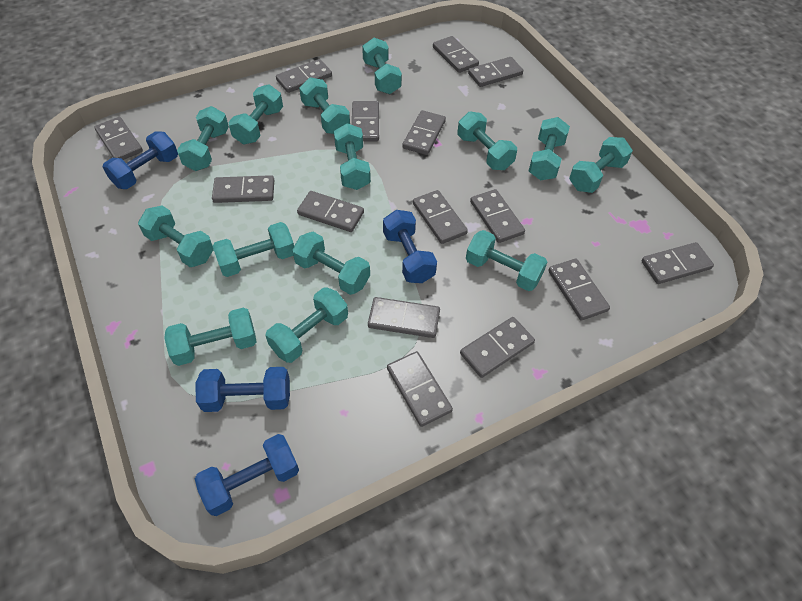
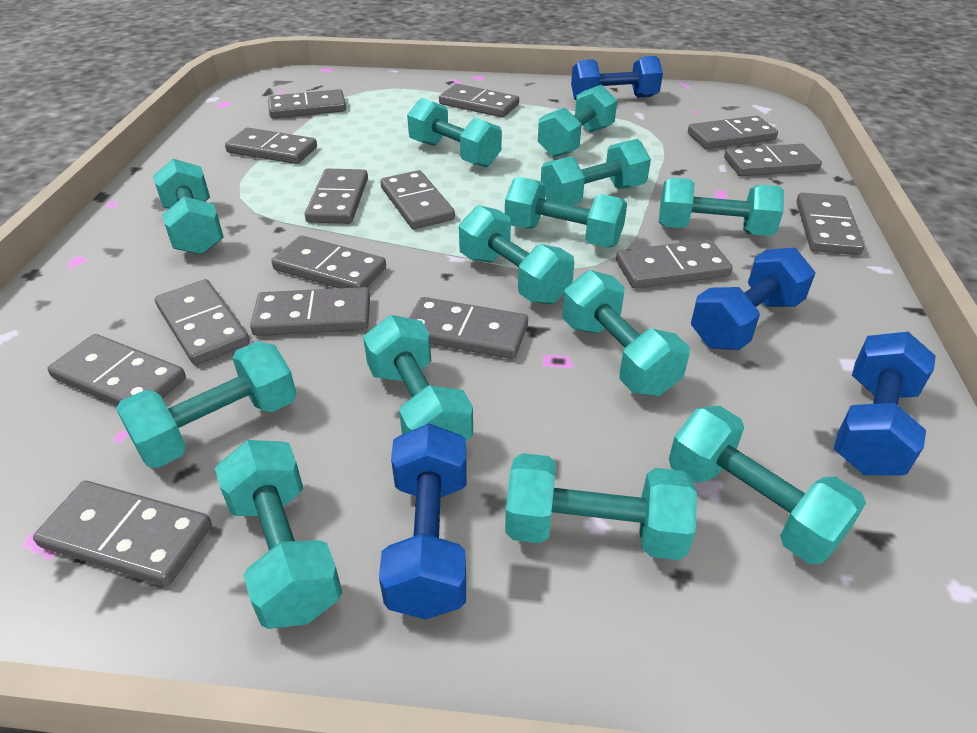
turquoise dumbbell: [138,206,214,267] [164,308,257,366] [177,106,229,171] [213,222,294,277] [228,84,283,144] [265,287,348,363] [292,232,370,295] [299,77,350,134] [334,123,371,190] [362,38,402,94] [457,111,517,170] [466,230,547,291] [529,117,570,181] [569,137,633,193] = 14 -> [116,341,297,468] [153,159,224,255] [215,440,342,629] [363,315,473,441] [407,98,502,167] [459,205,574,304] [505,177,627,247] [505,453,697,560] [538,84,617,157] [541,139,651,205] [562,270,690,396] [659,177,784,236] [669,406,866,564] = 13

